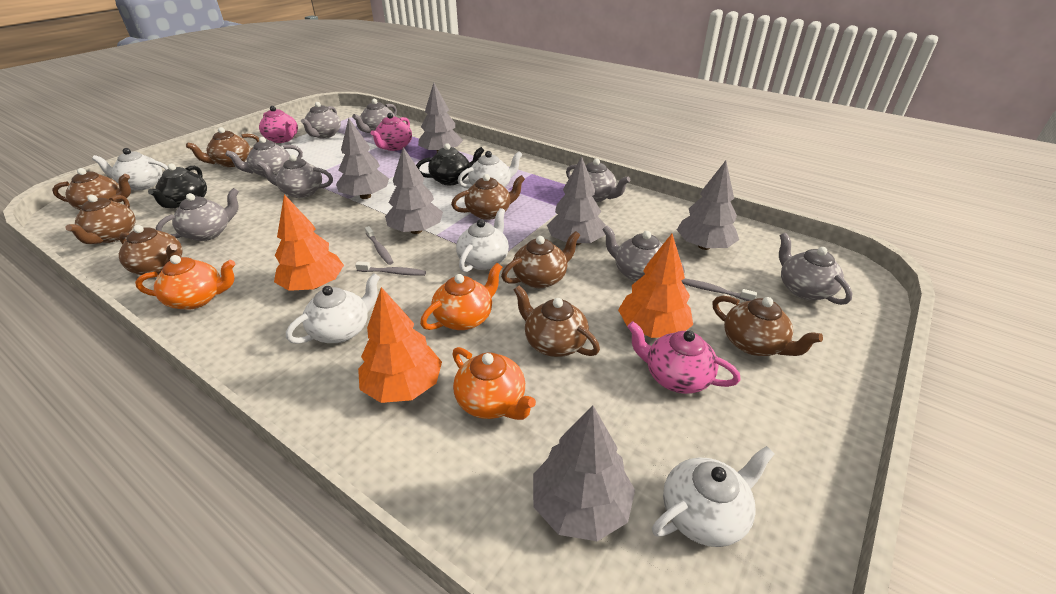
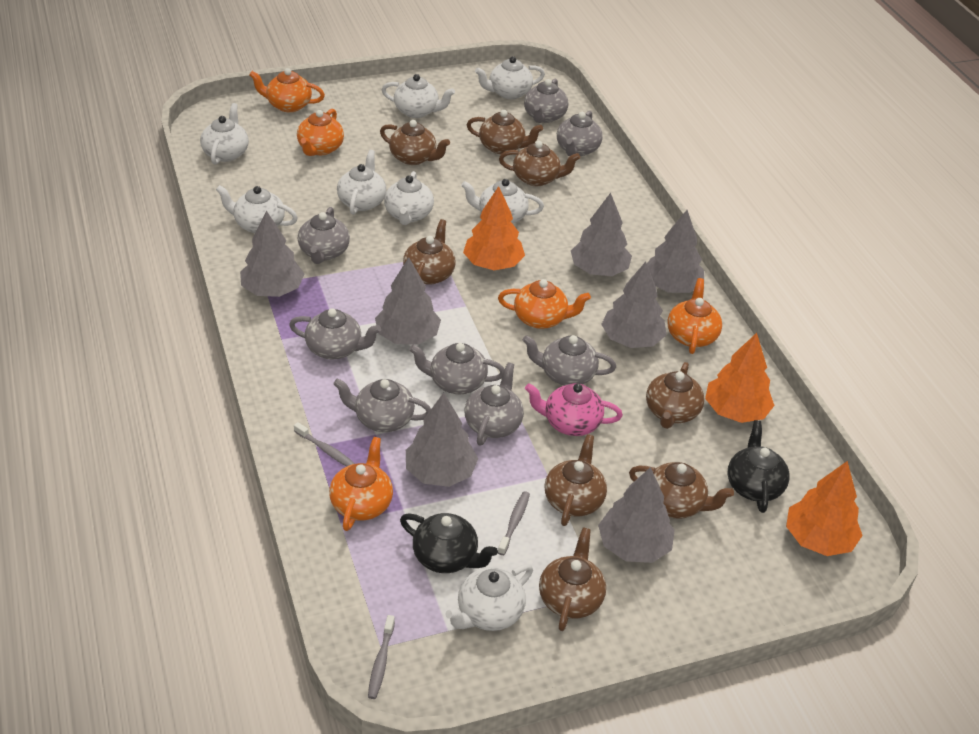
grey tree: [336,118,389,199] [385,147,443,234] [418,83,463,152] [533,405,635,541] [547,156,606,245] [677,161,739,250] = 6 -> [240,210,304,297] [375,257,441,345] [406,393,478,487] [571,193,632,276] [598,467,675,563] [601,262,666,348] [647,210,704,293] = 7
orange teapot: [135,255,235,310] [420,263,502,330] [452,347,536,420] = 3 -> [249,68,325,113] [297,109,344,156] [329,437,393,531] [498,279,591,329] [667,278,722,354] = 5
pink teapot: [259,106,298,143] [370,113,412,151] [627,321,741,394] = 3 -> [525,383,623,436] = 1
white teapot: [92,148,168,191] [286,273,380,344] [456,208,509,272] [458,151,523,188] [652,446,774,547] = 5 -> [200,103,249,165] [216,185,298,233] [337,150,386,215] [382,74,455,118] [384,171,434,225] [445,564,533,631] [461,179,544,224] [475,56,545,99] = 8

